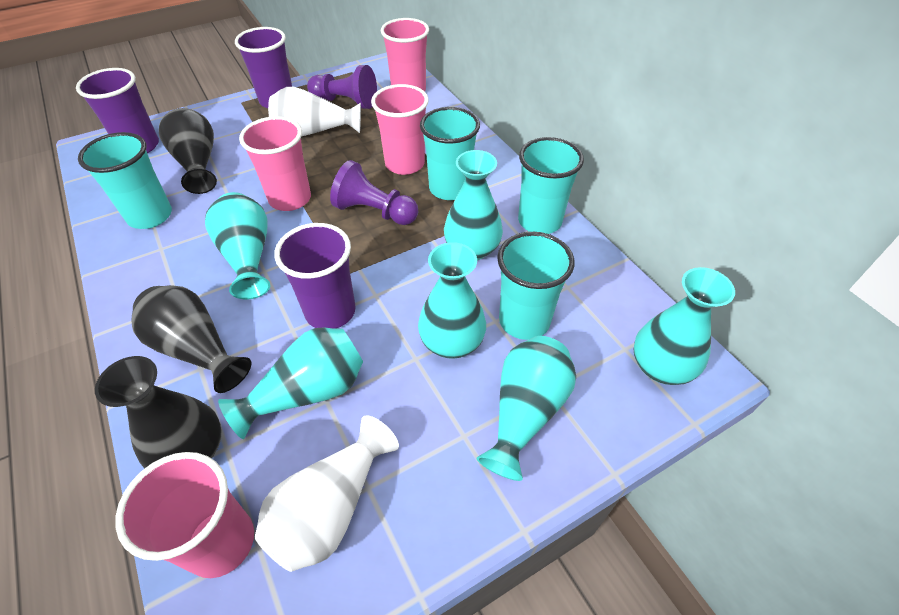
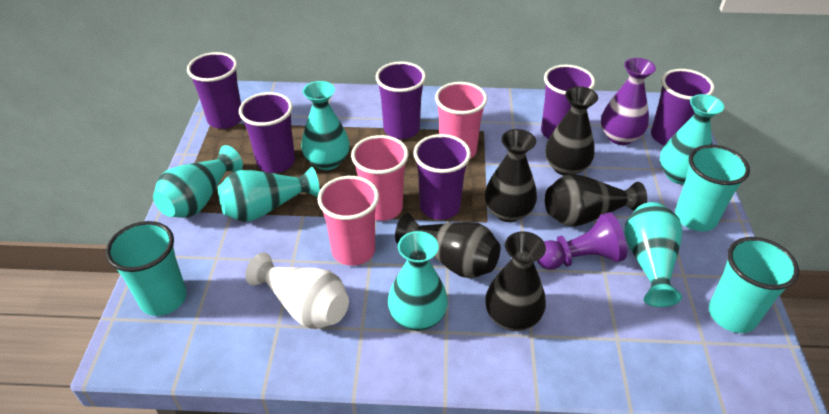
black vase: [95,356,222,469] [131,285,251,393] [159,108,217,194] = 3 -> [395,213,501,278] [485,129,537,222] [485,231,546,331] [545,86,598,176] [545,174,647,227] = 5
pink cup: [115,452,254,578] [239,116,311,211] [371,84,429,175] [381,18,429,91] = 4 -> [318,176,379,266] [351,135,409,221] [435,82,487,159] = 3
purple cup: [76,68,159,153] [235,27,292,108] [274,223,356,329] = 3 -> [187,52,242,129] [239,92,295,173] [376,62,426,139] [413,134,471,220] [541,65,595,139] [651,69,714,146] = 6
purple pawn: [307,65,377,109] [330,160,418,225] = 2 -> [537,212,627,270] = 1
purple vase: none = 0 -> [601,58,656,145] = 1
turquoise cup: [78,132,172,229] [420,107,480,200] [497,232,575,340] [518,137,584,234] = 4 -> [106,221,187,316] [675,145,750,231] [709,237,799,333] = 3
white vase: [255,415,399,572] [268,87,361,136] = 2 -> [245,252,349,329] = 1

